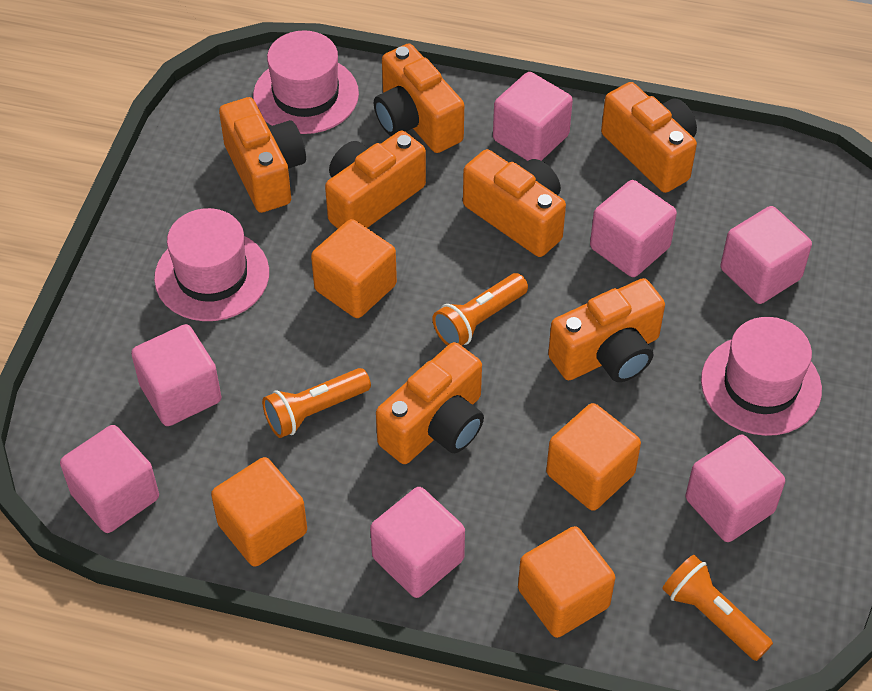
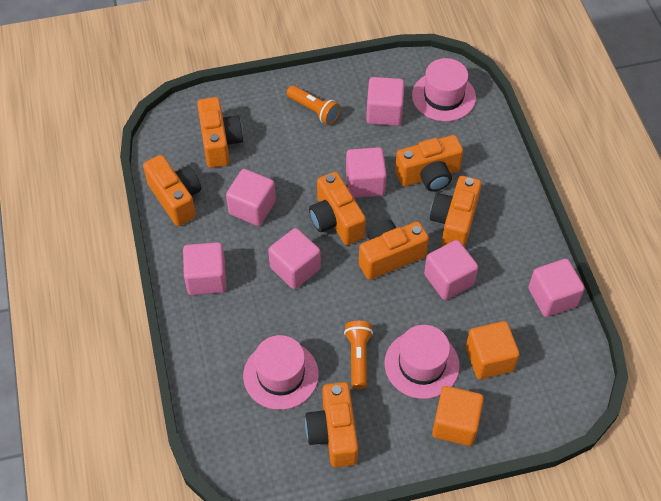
orange cube: [211,457,307,567] [311,219,397,318] [518,526,615,638] [546,403,641,511] = 4 -> [432,386,484,446] [466,321,520,379] = 2
orange flashlight: [262,368,371,438] [432,273,528,346] [662,555,773,661] = 3 -> [287,85,341,125] [344,321,373,389] = 2

